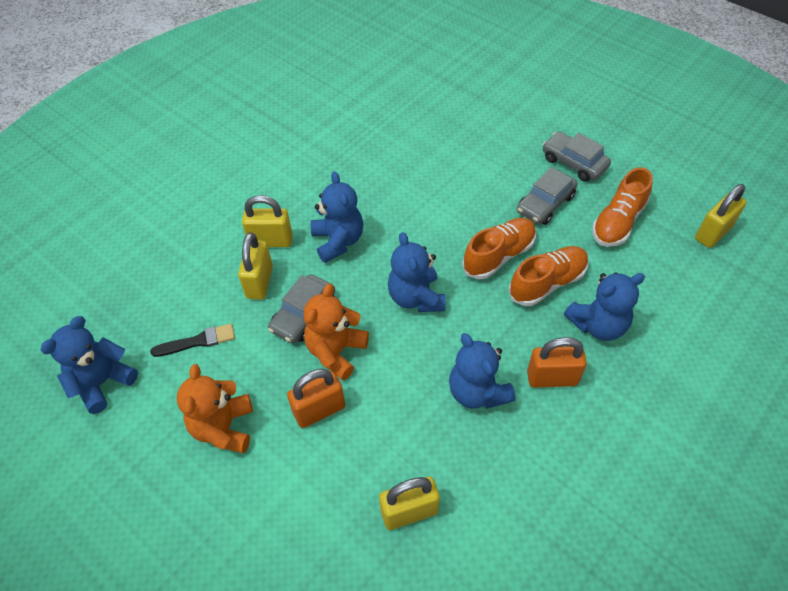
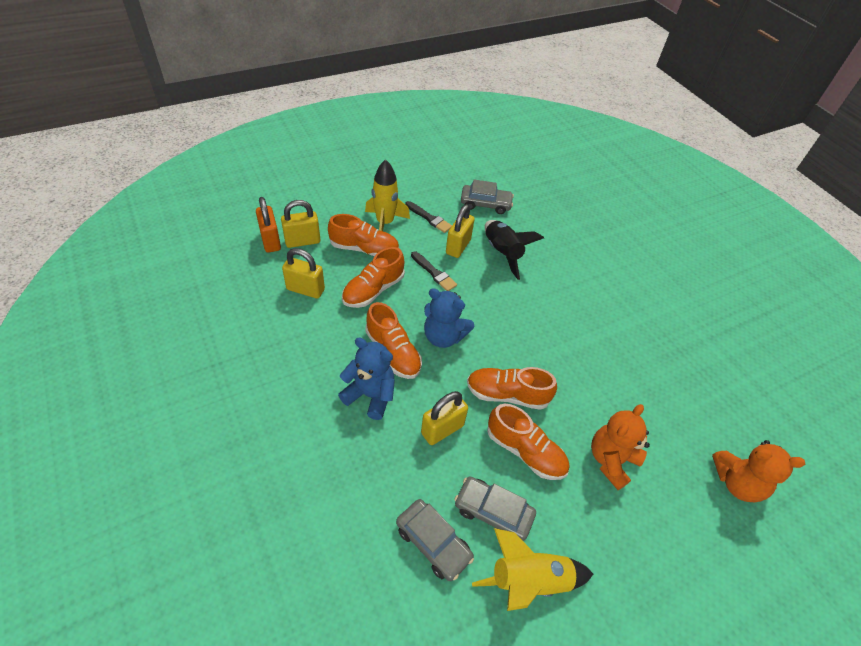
black brush: [150,324,235,357] = 1 -> [405,201,452,233] [411,251,457,291] = 2
black rocket: none = 0 -> [485,220,544,280] = 1
blue teddy bear: [40,316,138,414] [311,171,363,263] [388,232,445,312] [449,333,516,409] [564,272,645,341] = 5 -> [338,338,395,420] [424,288,474,348] = 2
orange padlock: [287,369,345,428] [527,337,587,388] = 2 -> [256,197,281,253] = 1
orange shoe: [462,218,536,279] [508,246,589,306] [592,167,653,247] = 3 -> [328,214,399,256] [342,247,405,308] [365,302,422,379] [467,367,557,410] [487,404,569,480] = 5
yellow rocket: none = 0 -> [365,159,410,231] [472,528,593,611] = 2

